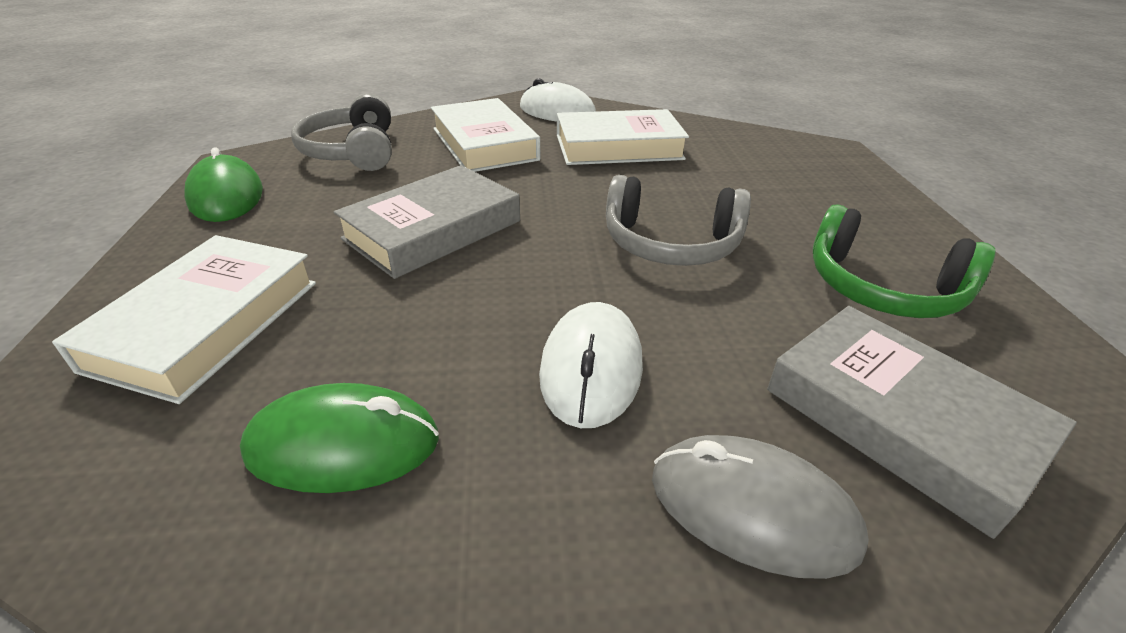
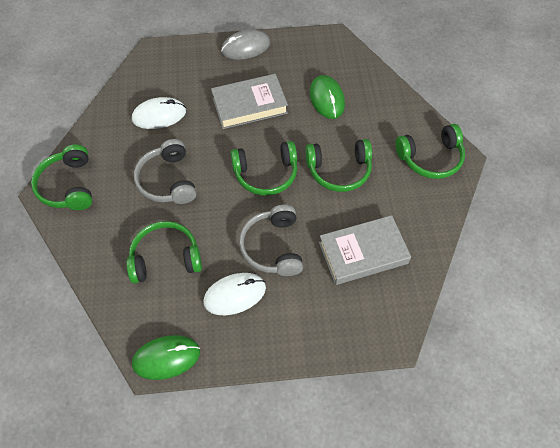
green headphones: [813,204,995,318] = 1 -> [31,144,92,210] [126,221,202,283] [231,141,297,195] [305,139,372,192] [395,124,465,179] = 5
white book: [52,235,316,404] [431,98,540,172] [557,109,689,165] = 3 -> none = 0

